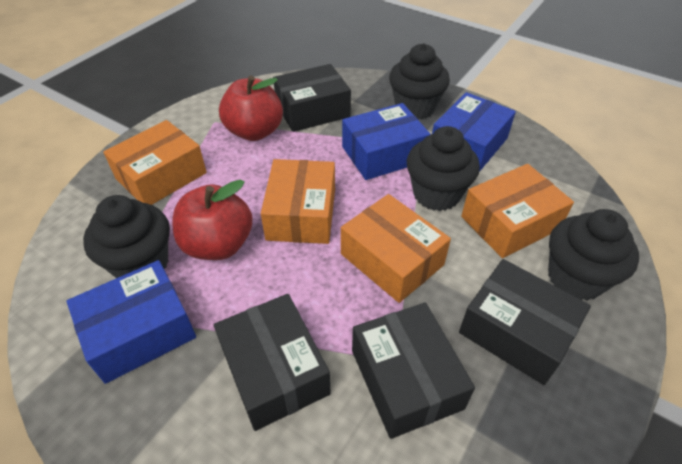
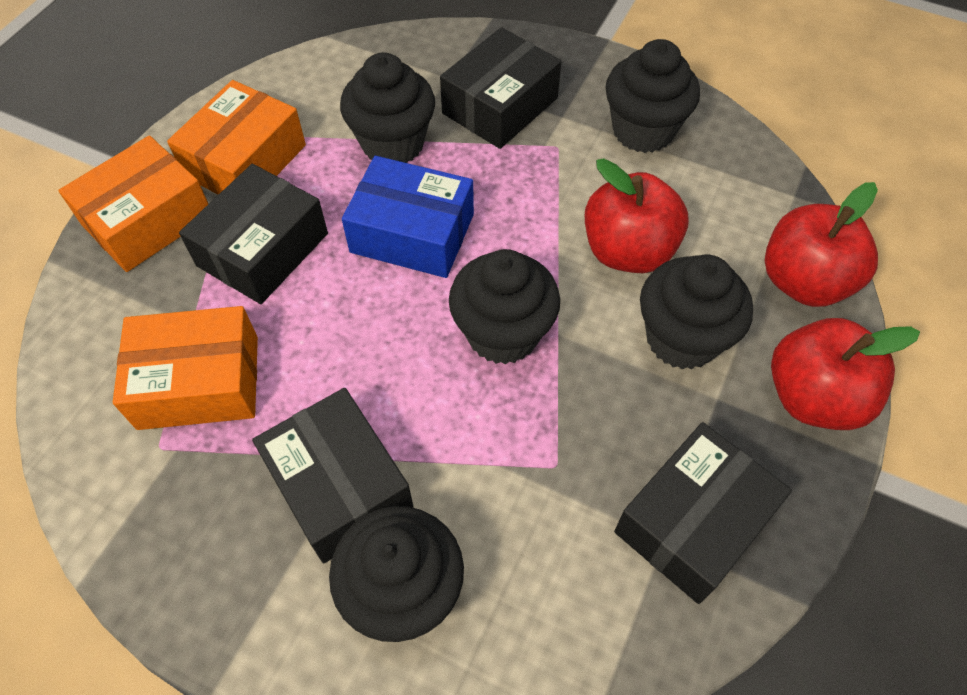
black cupcake: [83,195,170,278] [389,44,450,120] [407,126,480,211] [548,209,639,301] = 4 -> [329,506,464,642] [340,52,435,163] [449,249,560,365] [605,39,700,153] [640,255,753,369] = 5
blue box: [66,260,196,384] [342,103,431,180] [432,92,516,172] = 3 -> [342,156,474,278] = 1
orange box: [103,120,207,205] [261,159,335,244] [341,194,451,303] [461,164,574,258] = 4 -> [58,135,208,272] [113,306,258,430] [167,80,306,195] = 3
red apple: [172,180,253,260] [219,75,283,141] = 2 -> [585,158,689,273] [765,182,878,307] [771,318,920,430] = 3

